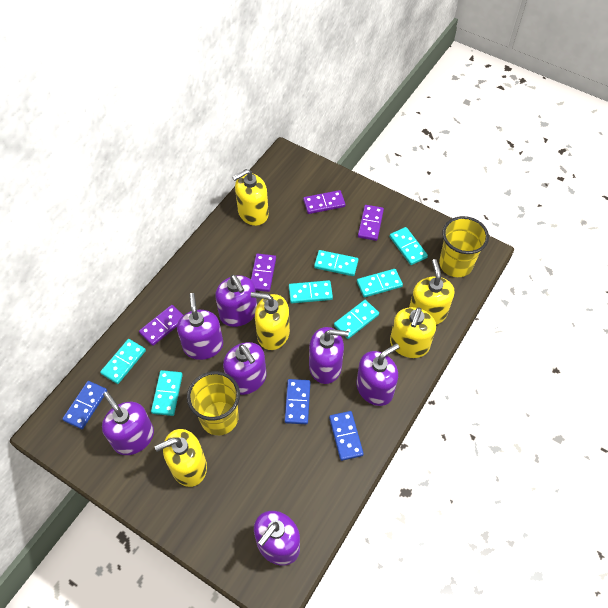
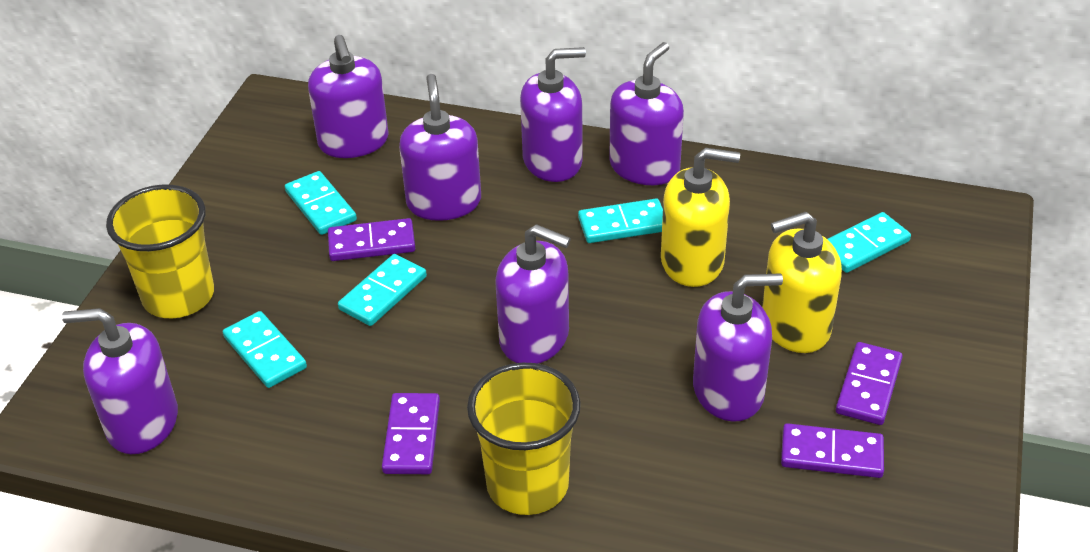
blue domino: [62,381,107,429] [285,379,310,424] [329,411,364,461] = 3 -> none = 0
turquoise domino: [100,339,146,384] [151,370,183,416] [289,280,333,303] [314,250,359,276] [334,300,379,339] [357,269,403,298] [389,227,428,265] = 7 -> [223,311,307,388] [285,171,357,235] [338,254,427,326] [578,198,663,243] [827,212,911,273] = 5
yellow soap dispenser: [155,429,207,487] [232,169,269,226] [250,292,290,350] [390,307,436,358] [409,259,454,325] = 5 -> [661,148,740,287] [762,212,842,353] = 2

